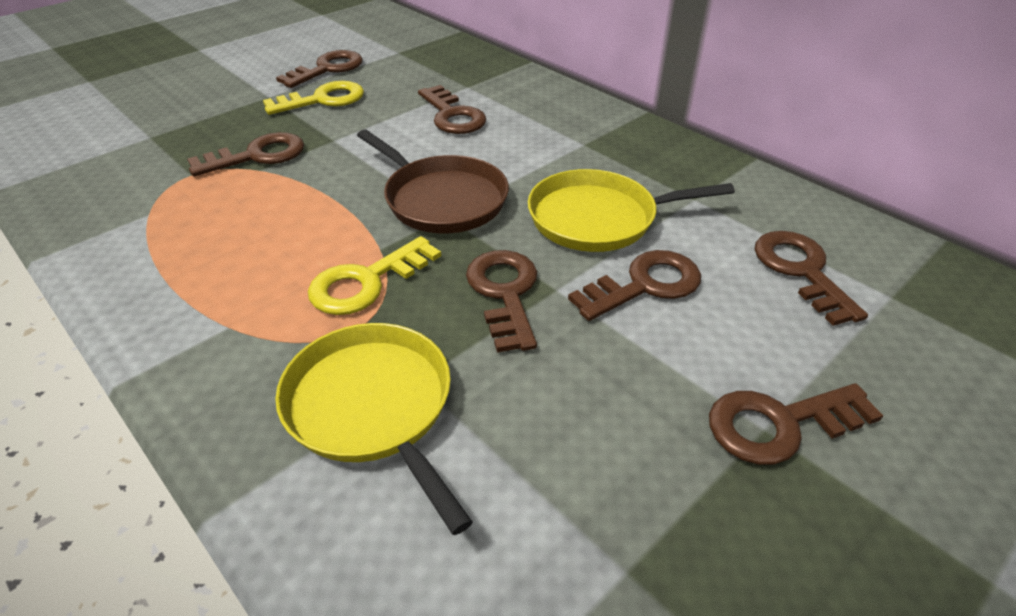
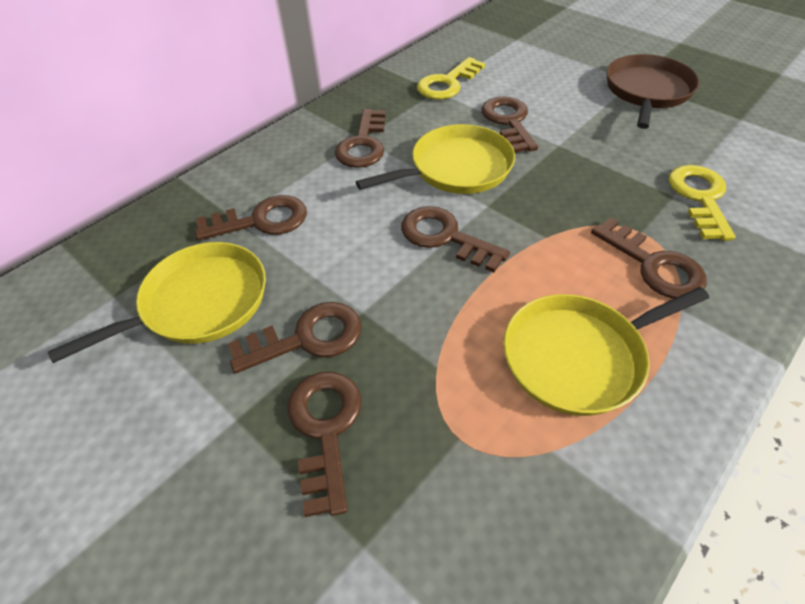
yellow pan: [275,323,473,535] [528,169,735,252] = 2 -> [48,242,266,363] [356,124,515,194] [503,287,709,416] = 3

